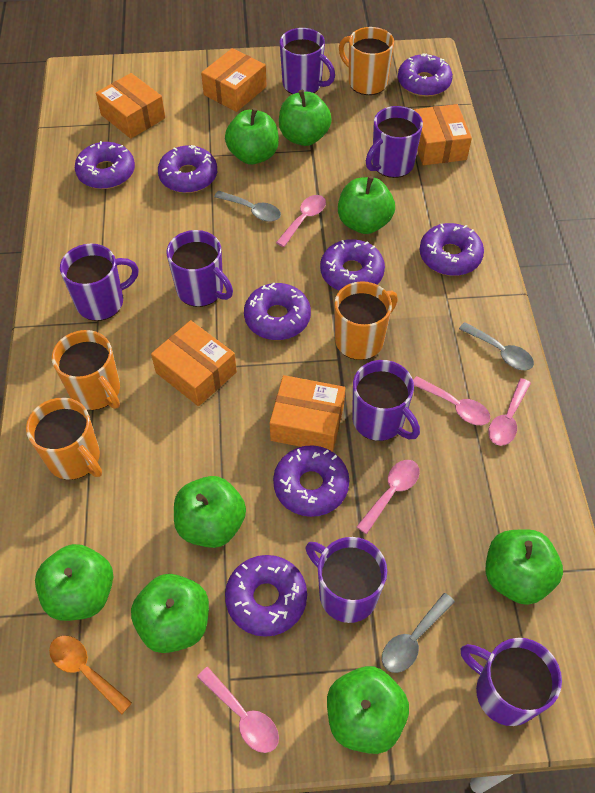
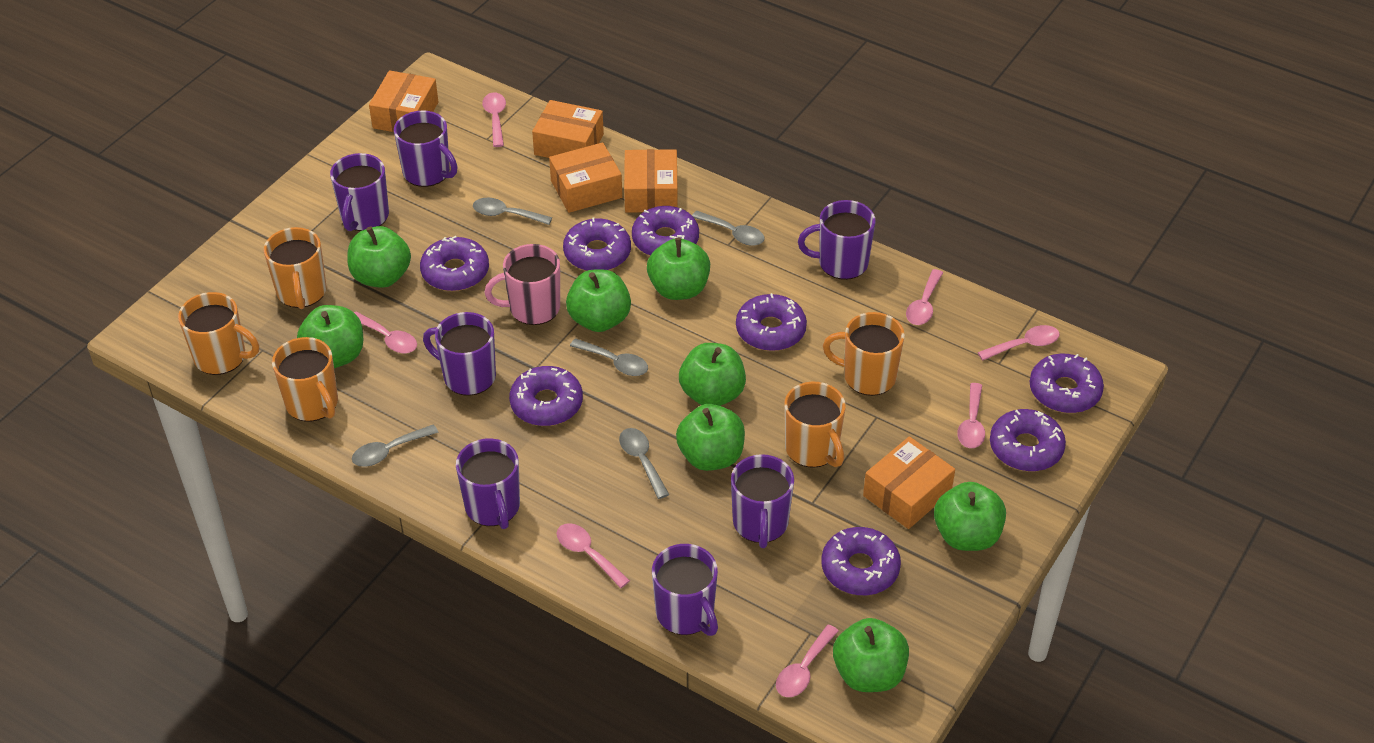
grey spoon: [214,191,281,222] [382,593,455,673] [459,322,534,370] = 3 -> [352,424,439,467] [473,198,552,225] [570,338,648,376] [619,428,669,499] [692,211,765,246] = 5
orange mug: [26,398,102,480] [52,330,120,410] [334,281,398,360] [339,27,394,95] = 4 -> [178,292,259,375] [264,227,326,309] [272,337,338,421] [784,382,846,468] [823,312,905,396] = 5
orange spoon: [49,635,132,714] = 1 -> none = 0
pink mug: none = 0 -> [484,244,560,325] = 1
pink spoon: [197,667,279,753] [276,195,326,247] [356,460,420,534] [413,376,490,425] [488,378,531,446] = 5 -> [354,311,417,353] [482,92,506,147] [557,523,630,588] [776,624,839,697] [906,269,943,325] [957,383,985,448] [978,325,1060,361] = 7

